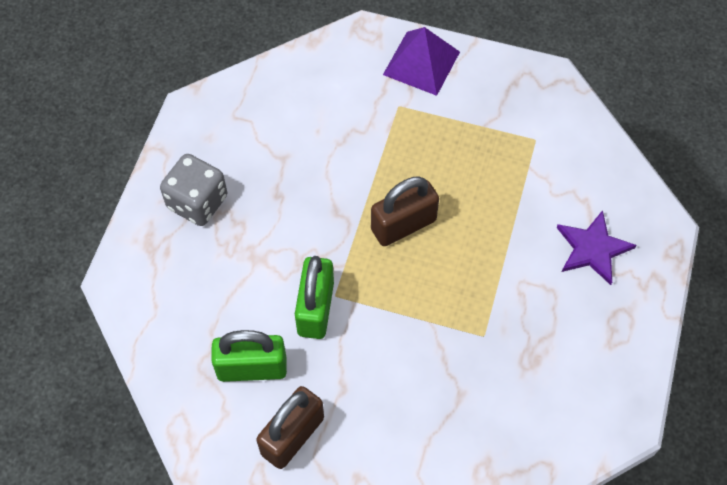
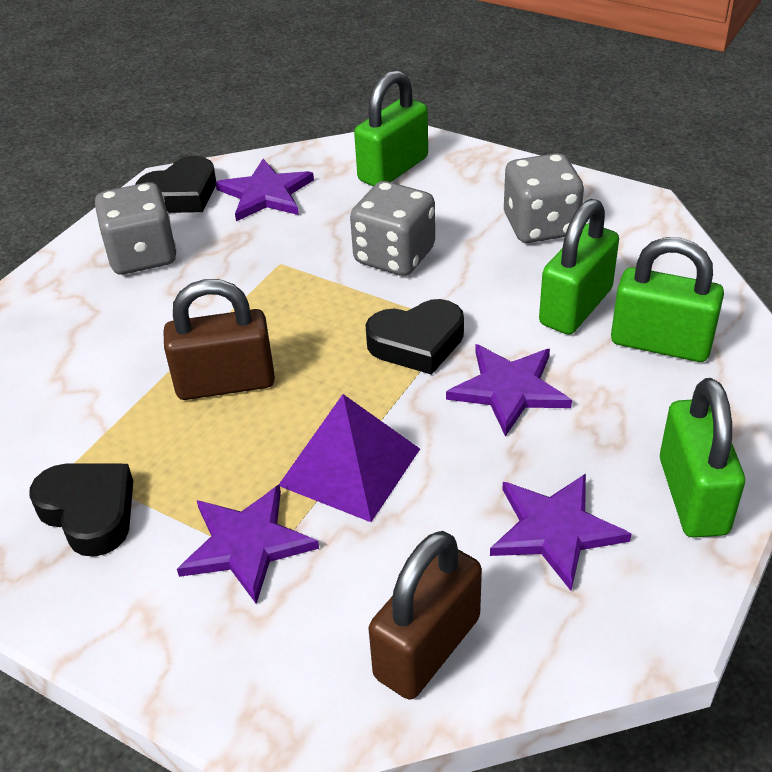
black heart: none = 0 -> [29,464,133,557] [135,156,216,213] [365,299,464,375] = 3
green padlock: [211,330,287,382] [295,256,334,339] = 2 -> [354,70,428,187] [539,199,619,335] [611,237,724,362] [660,378,745,538] = 4
grey dice: [160,154,227,226] = 1 -> [95,182,177,274] [350,181,435,276] [504,153,584,243] = 3
purple star: [556,210,636,285] = 1 -> [177,485,319,604] [215,159,314,221] [446,344,572,437] [490,474,631,591] = 4

